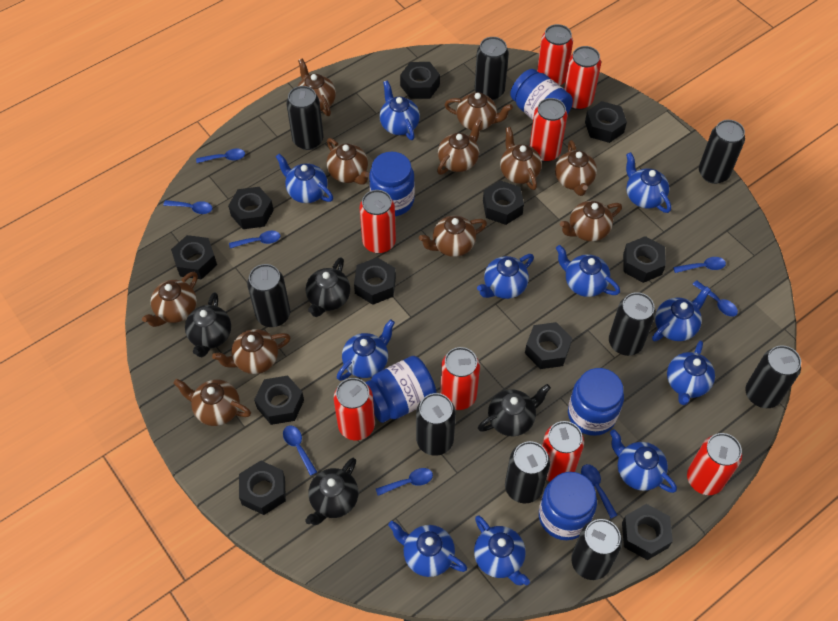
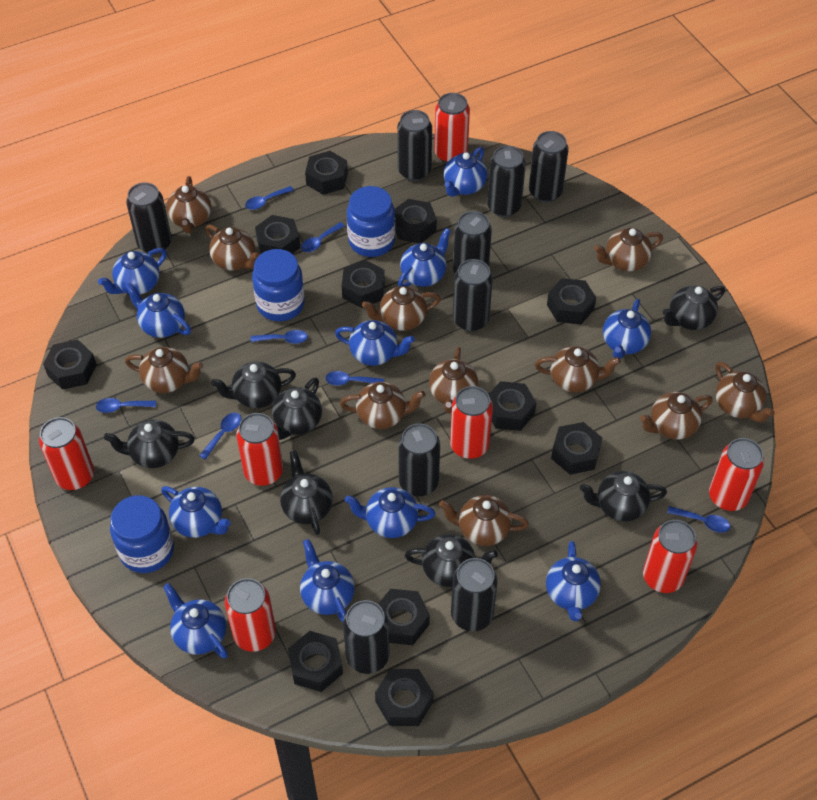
black teapot: [185,292,231,357] [305,458,358,525] [306,257,350,317] [478,384,551,436] = 4 -> [104,420,195,468] [211,362,296,408] [272,378,322,440] [280,451,333,535] [405,534,498,587] [580,471,667,521] [663,285,725,330] = 7
blue jar: [365,356,437,423] [369,152,415,216] [510,69,573,120] [539,472,597,540] [568,368,624,436] = 5 -> [110,495,174,573] [252,249,305,321] [347,186,395,257] = 3
blue spoon: [163,200,213,214] [196,149,245,163] [229,231,281,248] [283,425,317,476] [376,468,433,496] [581,464,617,518] [673,257,726,273] [692,280,738,317] = 8 -> [96,398,156,413] [199,413,241,460] [245,186,294,210] [251,330,308,344] [301,222,345,252] [325,371,384,385] [667,506,730,533] = 7
red can: [334,378,375,440] [360,190,396,254] [440,347,480,410] [530,98,567,162] [537,24,573,85] [542,421,584,482] [564,46,601,110] [687,433,742,495] = 8 -> [39,417,94,490] [225,578,276,652] [236,413,283,486] [434,93,470,163] [450,386,493,459] [643,520,697,593] [709,438,764,511] = 7

